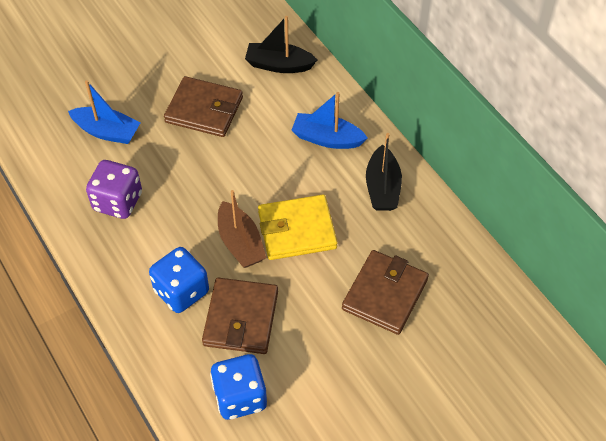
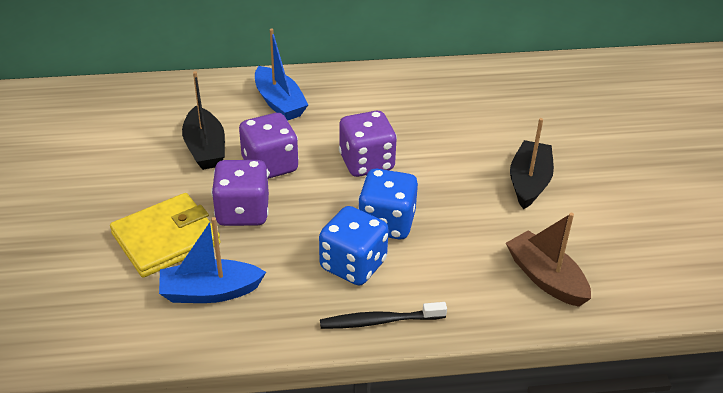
black toothbrush: none = 0 -> [320,302,447,329] = 1
brown wallet: [164,76,243,137] [202,278,278,354] [342,250,429,335] = 3 -> none = 0
purple dice: [86,160,142,219] = 1 -> [211,160,269,226] [239,113,299,179] [339,111,397,177] = 3

